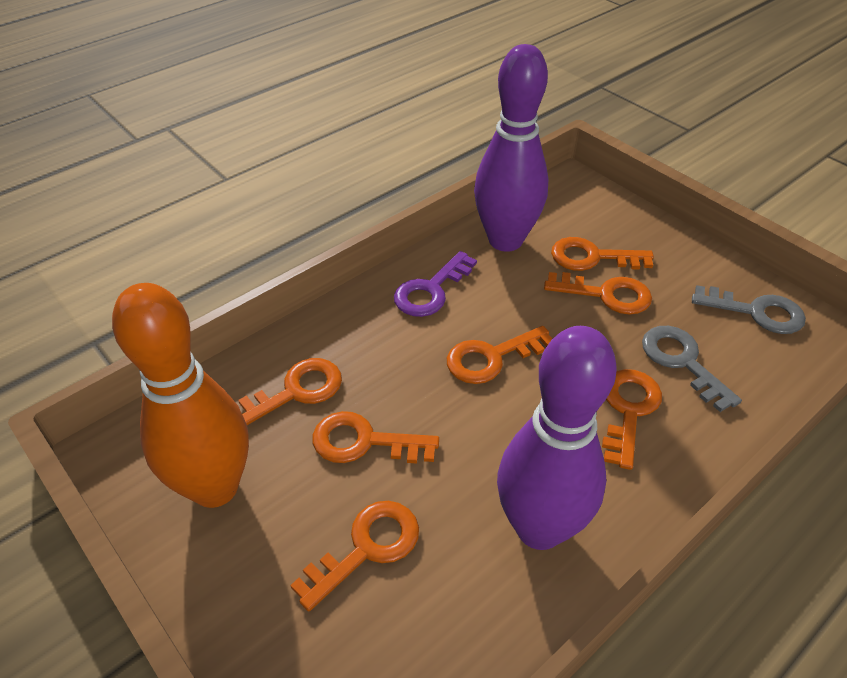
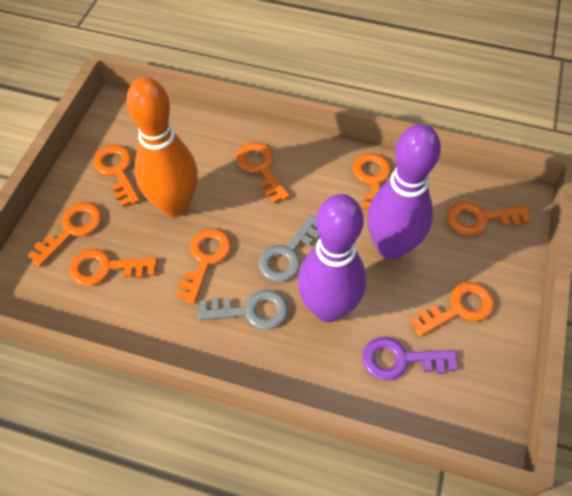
orange key: [238,358,342,425] [290,501,419,612] [312,411,439,463] [447,326,552,384] [544,272,652,315] [551,237,654,271] [602,369,662,470] = 7 -> [28,202,102,267] [69,249,157,286] [94,145,140,207] [177,228,231,304] [236,142,290,203] [353,153,391,218] [410,282,495,337] [447,201,531,236] = 8

